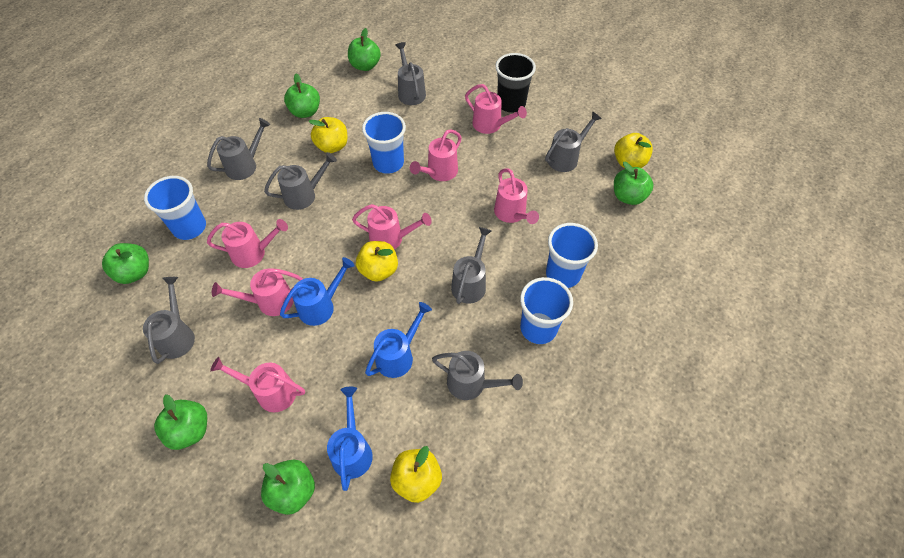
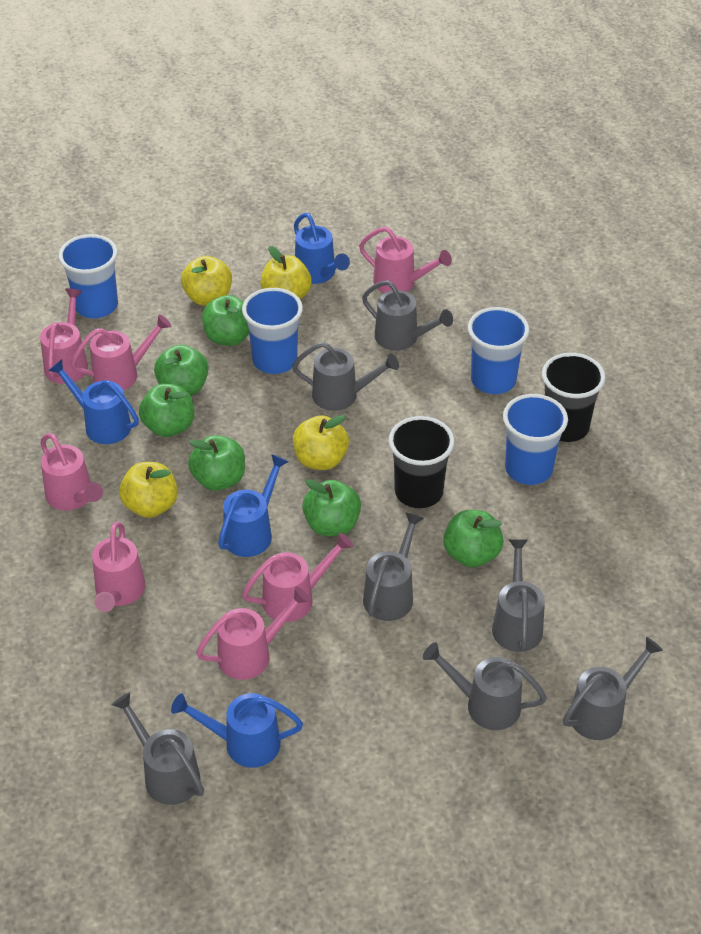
black cup: [495,53,536,113] = 1 -> [389,416,455,508] [542,353,606,442] = 2
blue watering can: [280,257,355,326] [327,387,373,491] [365,302,432,378] = 3 -> [48,359,139,444] [171,693,303,768] [218,454,289,557] [294,213,350,284] = 4

